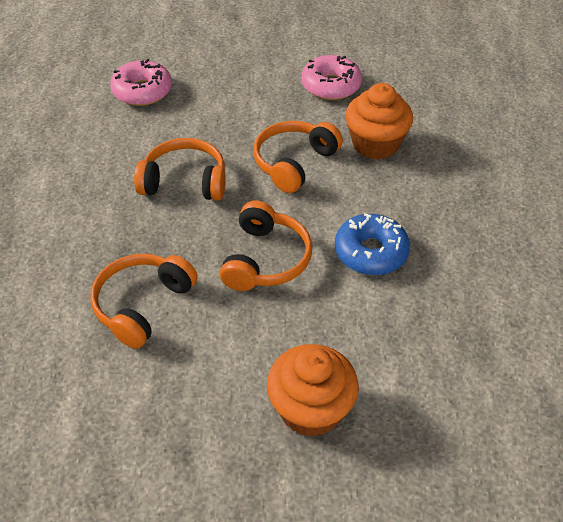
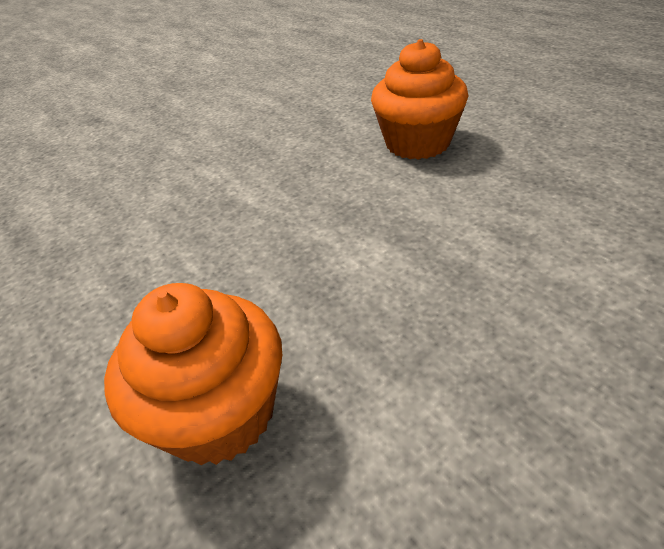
blue donut: [335,213,410,275] = 1 -> none = 0
orange headphones: [90,254,198,349] [134,138,226,201] [220,201,312,291] [253,121,343,193] = 4 -> none = 0
pink donut: [110,59,172,106] [302,55,362,100] = 2 -> none = 0

